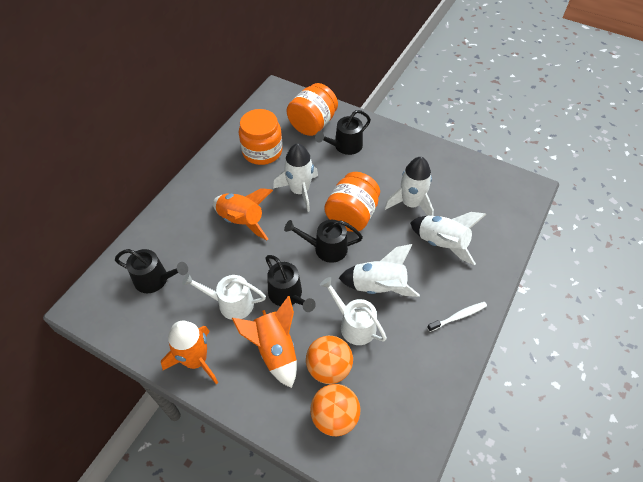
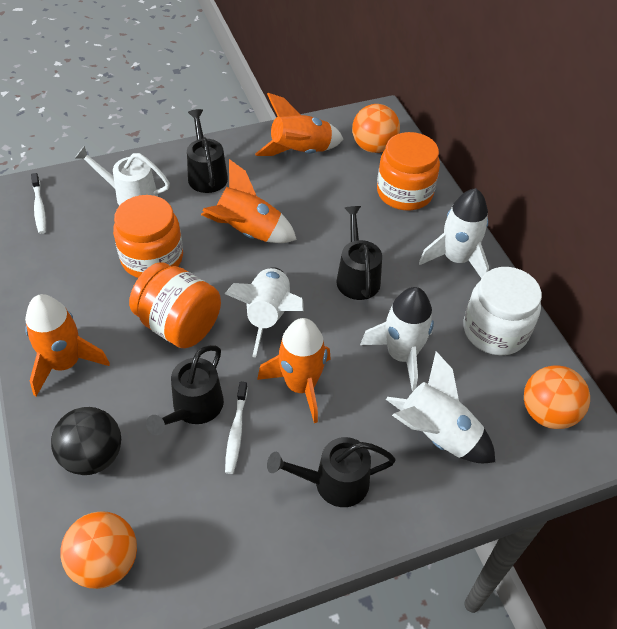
black ball: none = 0 -> [51,407,121,475] = 1
orange ball: [306,336,353,384] [310,384,360,436] = 2 -> [60,511,137,589] [352,104,400,153] [524,365,590,429] = 3
orange rocket: [161,321,218,384] [213,188,273,240] [232,296,297,388] = 3 -> [25,294,110,396] [201,159,297,243] [255,93,343,156] [257,318,330,423] = 4
white jar: none = 0 -> [463,267,542,355] = 1
white toothbrush: [427,302,487,332] = 1 -> [31,173,46,234] [225,382,248,474] = 2
white watering can: [182,273,266,320] [320,277,387,345] = 2 -> [75,146,170,206] = 1

